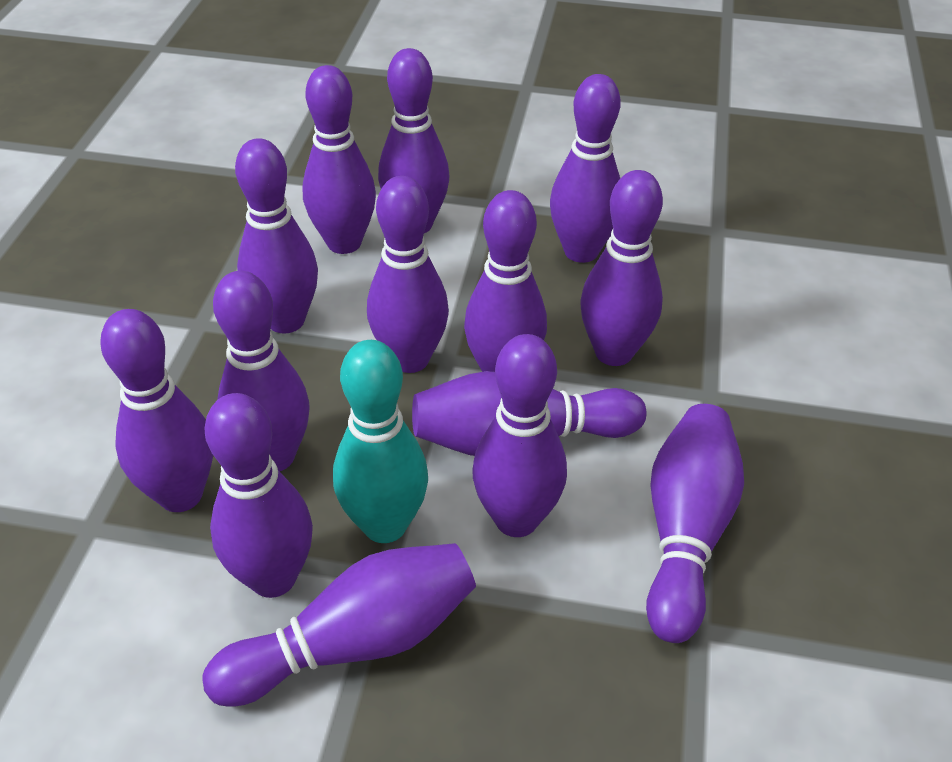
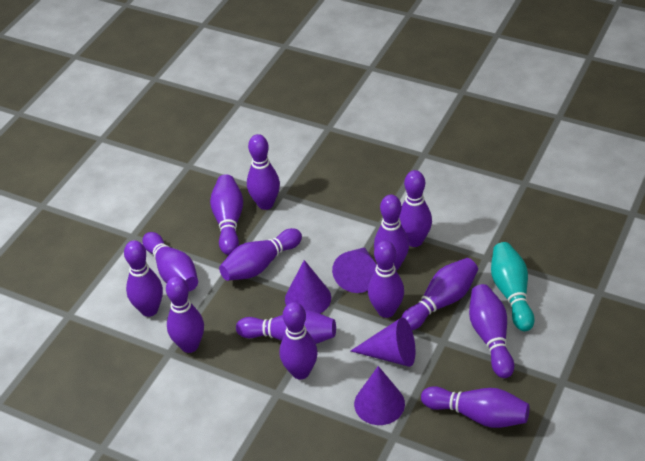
purple cone: none = 0 -> [285,260,331,314] [332,247,377,293] [351,317,415,367] [354,366,405,425] = 4

